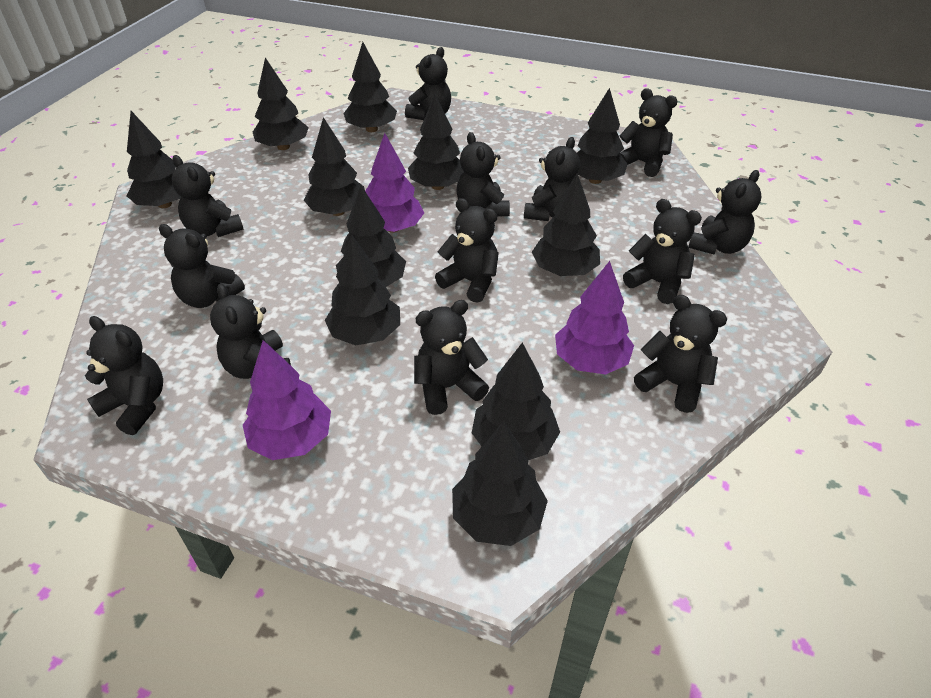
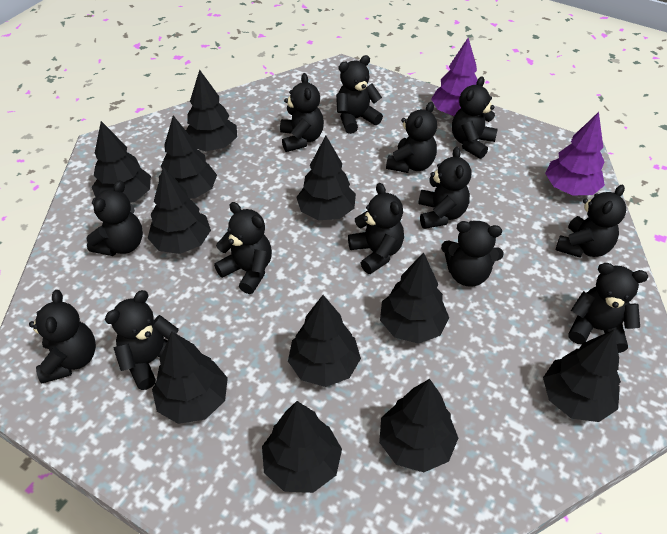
purple tree: [243,340,331,460] [365,133,424,233] [555,261,634,374] = 3 -> [431,38,478,116] [545,112,605,196] = 2

